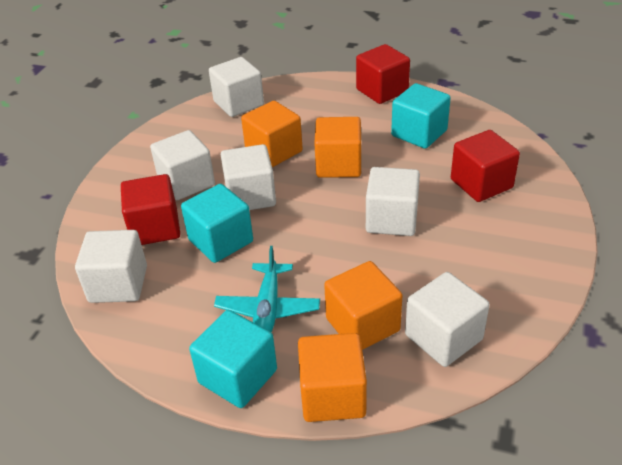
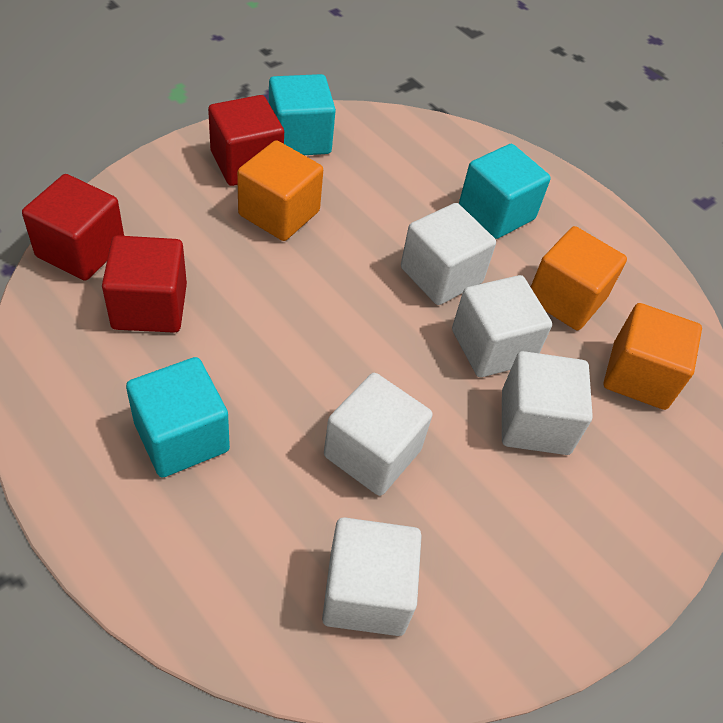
orange cube: [241,101,303,167] [298,333,367,422] [314,117,361,178] [324,261,403,350] = 4 -> [237,140,323,241] [531,226,627,330] [604,303,702,410] = 3
turquoise plane: [214,246,320,332] = 1 -> none = 0
white cube: [75,230,147,303] [150,130,215,200] [209,57,264,117] [221,144,276,210] [366,167,420,236] [405,272,490,367] = 6 -> [322,517,422,636] [324,373,433,496] [401,203,496,305] [452,275,552,377] [502,351,593,455] = 5

